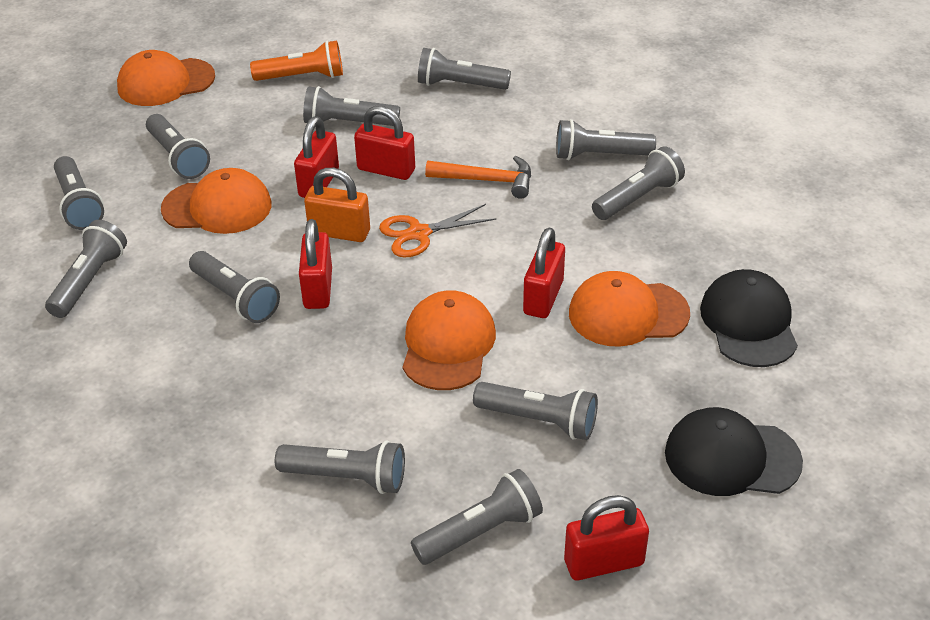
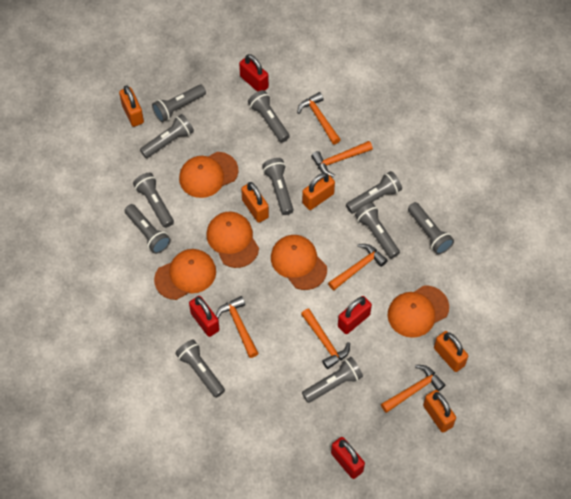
black cap: [665,407,803,496] [700,269,798,367] = 2 -> none = 0
orange cap: [117,50,215,106] [161,168,271,234] [403,290,496,390] [569,271,690,347] = 4 -> [154,249,216,300] [179,152,238,198] [207,212,259,268] [271,235,327,290] [388,285,449,338] = 5
orange flashlight: [250,40,343,81] = 1 -> none = 0
orange hammer: [425,156,531,199] = 1 -> [216,296,259,358] [297,92,341,145] [301,308,350,369] [311,141,373,177] [328,244,388,290] [381,365,445,413] = 6
orange padlock: [304,168,370,242] = 1 -> [119,85,144,127] [241,182,269,223] [302,173,335,210] [423,390,456,433] [434,331,468,372] = 5
orange scissors: [379,204,496,258] = 1 -> none = 0
red padlock: [294,116,339,198] [299,219,332,309] [354,106,415,180] [523,228,565,318] [564,495,649,581] = 5 -> [189,296,220,337] [239,54,269,92] [331,437,365,479] [338,296,372,334] = 4

